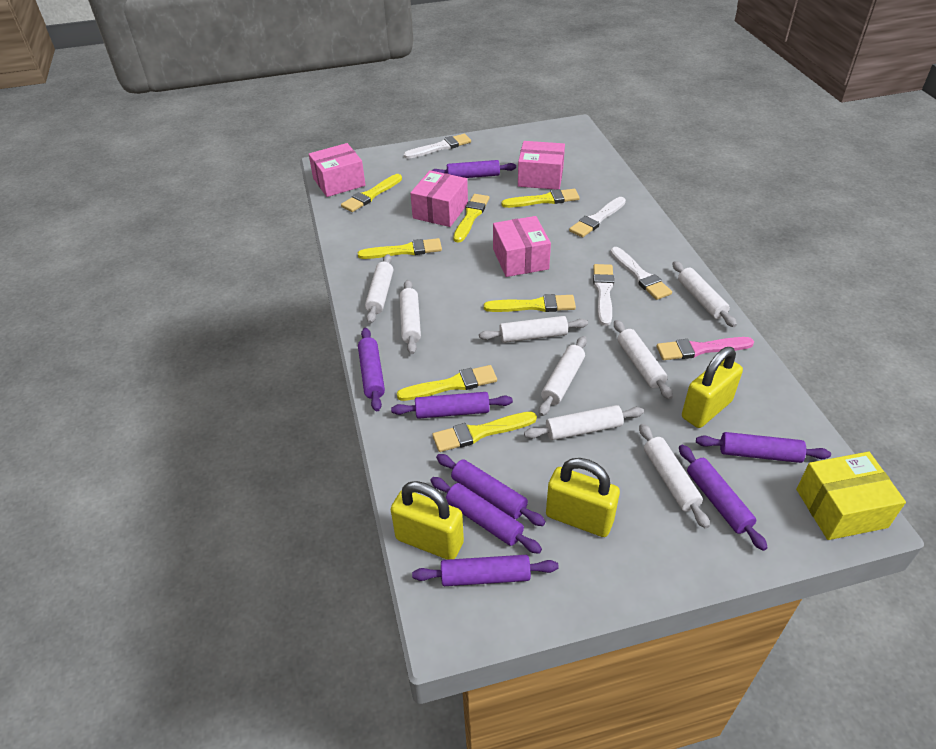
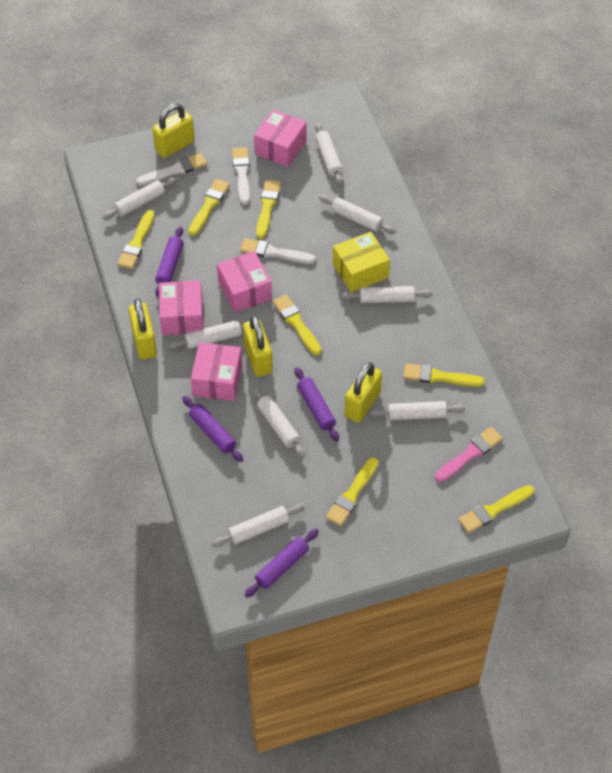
purple rolling pin: [358,328,385,411] [391,392,513,419] [412,555,559,586] [430,477,542,554] [431,160,516,178] [436,454,546,526] [679,445,768,551] [696,432,831,463] = 8 -> [155,226,183,297] [182,396,243,462] [245,529,319,598] [295,367,339,441] = 4
white brush: [404,134,471,159] [569,197,626,237] [593,264,614,326] [610,247,672,300] = 4 -> [136,153,207,186] [232,147,250,205] [240,238,316,264] = 3
yellow padlock: [391,481,464,560] [546,458,620,537] [682,347,743,428] = 3 -> [129,298,157,359] [152,103,195,158] [243,316,273,377] [344,362,382,423] = 4

